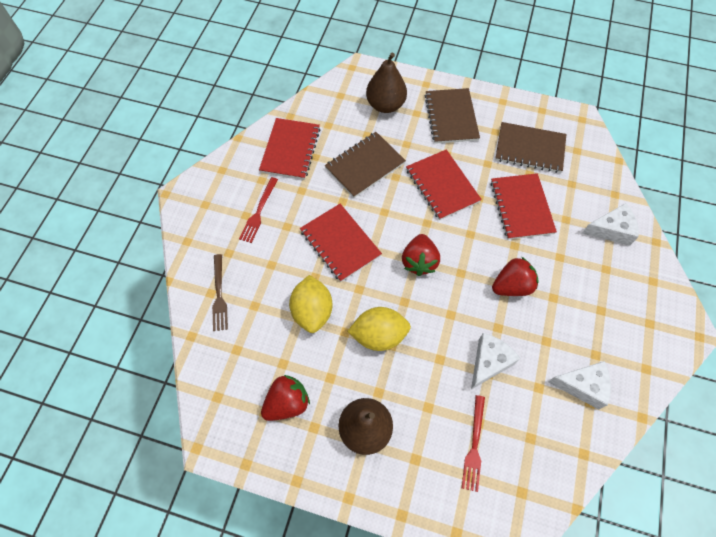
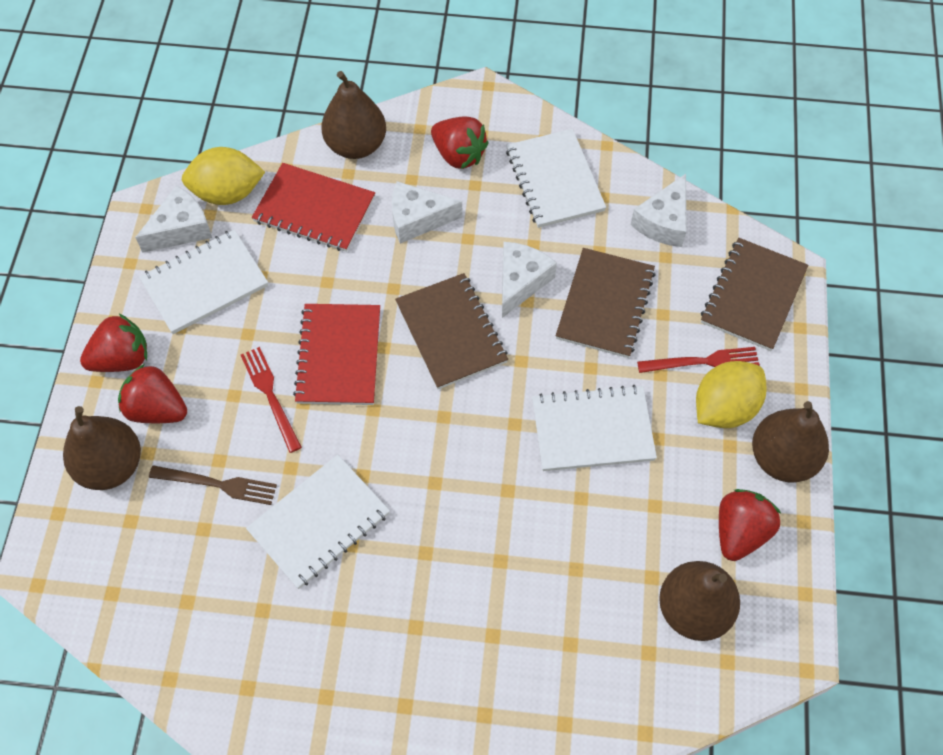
brown pear: [339,398,393,455] [366,53,407,113] = 2 -> [63,406,141,490] [321,71,386,159] [659,561,740,641] [752,401,829,482] = 4
red notebook: [259,118,320,180] [300,204,382,282] [406,149,482,220] [491,173,557,240] = 4 -> [252,163,375,252] [293,304,380,405] = 2
red strawberry: [261,375,310,421] [402,234,440,276] [492,257,539,296] = 3 -> [80,314,147,372] [118,364,187,423] [431,116,489,169] [719,489,781,561] = 4
white cheese: [471,333,521,389] [548,361,611,410] [582,203,639,246] = 3 -> [135,185,212,253] [392,181,462,244] [502,242,557,318] [631,174,686,247] = 4
white notebook: none = 0 -> [139,229,268,334] [246,455,390,589] [506,129,606,228] [532,385,657,471] = 4

